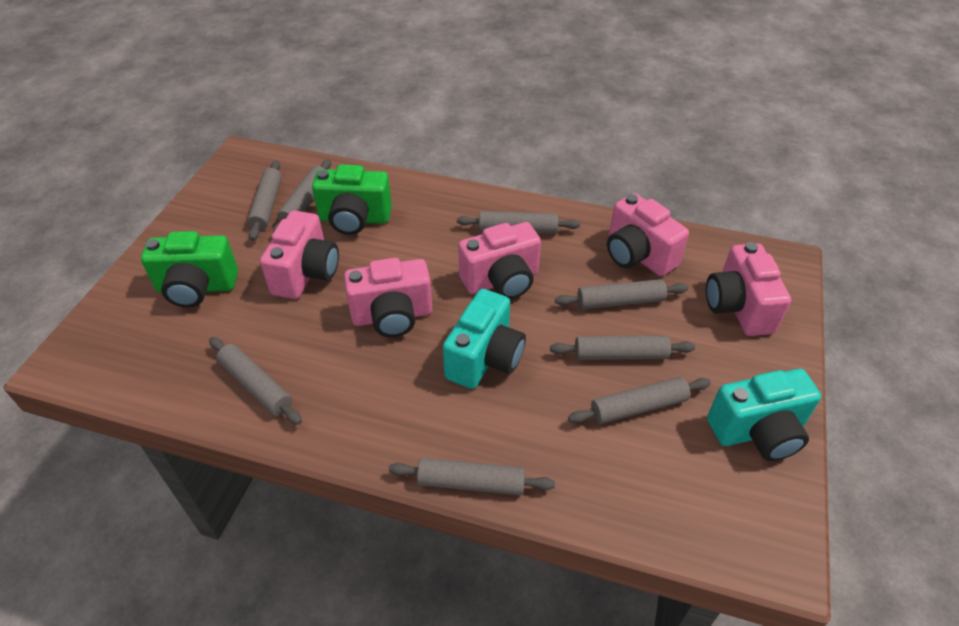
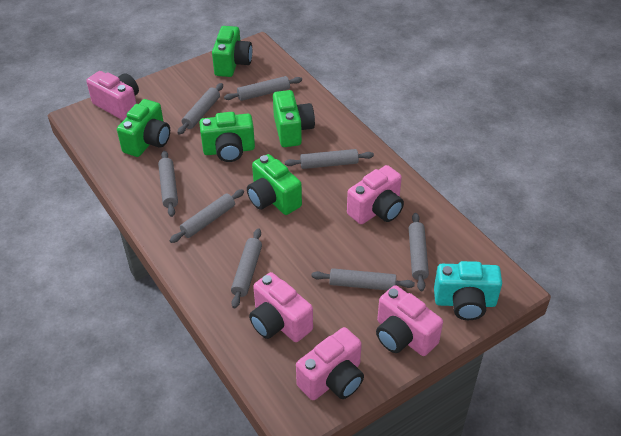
green camera: [141,231,238,308] [312,165,392,235] = 2 -> [117,99,170,157] [199,112,255,162] [212,26,252,77] [247,154,302,215] [273,90,315,147] = 5
turquoise camera: [443,289,526,389] [707,369,821,461] = 2 -> [434,261,502,320] = 1

